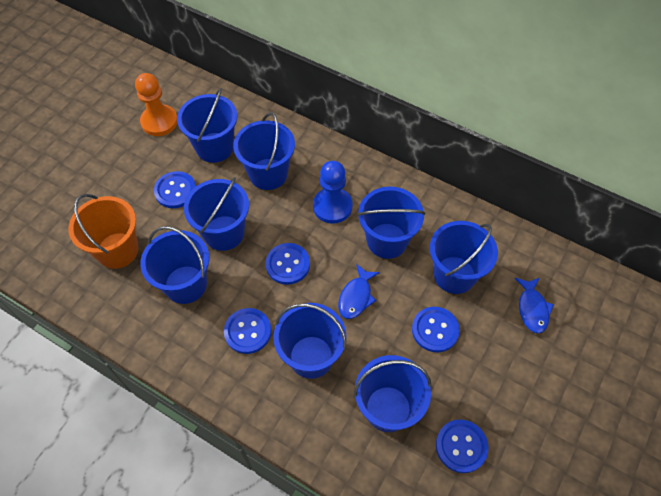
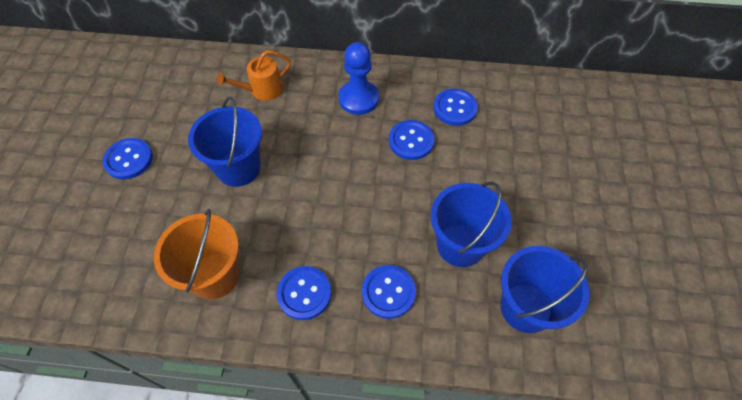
blue bucket: [140,226,209,304] [177,88,237,163] [184,177,249,251] [233,112,295,190] [273,303,346,379] [354,355,432,432] [357,187,425,259] [430,221,498,294] = 8 -> [188,96,262,187] [431,182,512,267] [500,246,589,333] = 3
blue fish: [338,264,380,319] [515,278,554,334] = 2 -> none = 0
orange pawn: [135,73,178,136] = 1 -> none = 0
orange watering can: none = 0 -> [217,50,291,101] = 1

